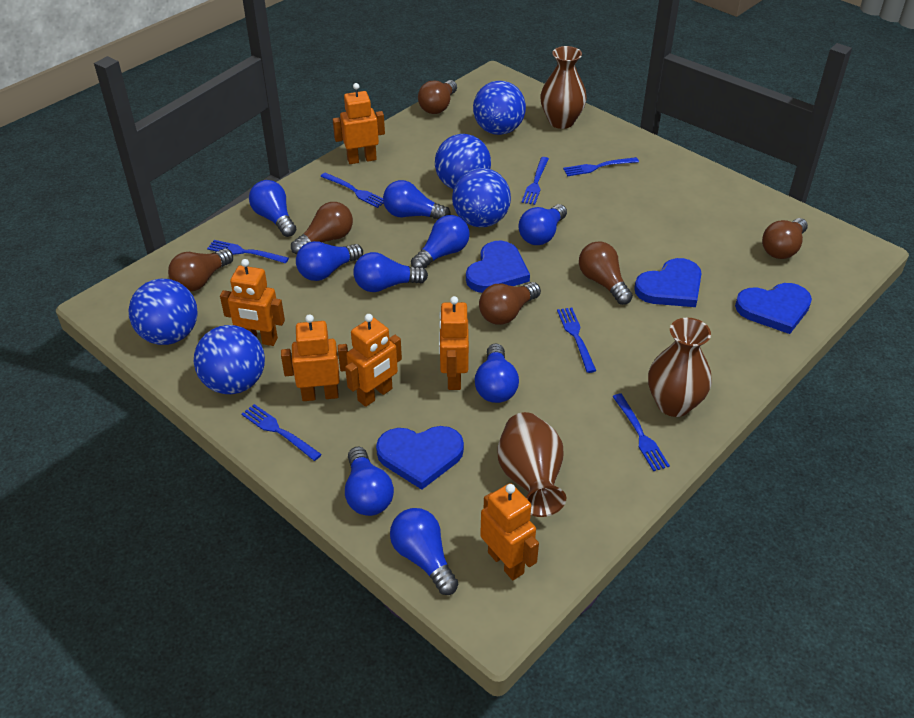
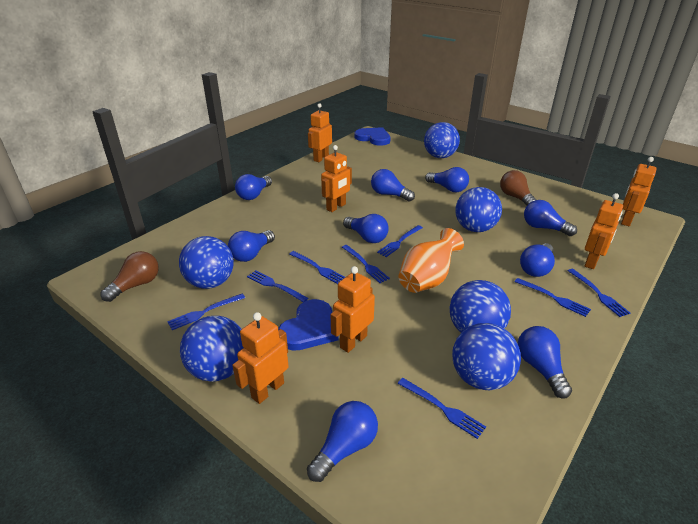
blue ball: [129,279,198,345] [194,325,265,394] [435,134,491,189] [452,168,511,227] [473,81,526,135] = 5 -> [179,236,234,289] [180,316,244,382] [424,122,460,158] [449,280,511,333] [452,323,521,390] [455,187,502,232] = 6
blue fork: [207,240,289,264] [241,404,322,461] [320,173,384,208] [521,157,549,205] [557,307,596,373] [563,157,639,176] [612,393,670,471] = 7 -> [167,293,245,330] [247,270,308,302] [289,251,345,284] [342,245,390,283] [377,225,423,257] [397,378,486,439] [515,278,591,317] [568,269,630,317] = 8
blue heart: [376,426,464,490] [466,240,530,293] [634,258,702,307] [735,283,812,334] = 4 -> [278,299,338,351] [355,127,391,146] = 2
brown light bulb: [168,248,233,292] [291,202,353,255] [418,80,457,114] [479,282,541,325] [579,241,633,305] [762,218,808,259] = 6 -> [100,251,159,302] [500,170,536,206] = 2
brown vase: [498,412,566,517] [540,46,587,129] [648,318,712,417] = 3 -> none = 0
orange vase: none = 0 -> [399,228,464,293] = 1

